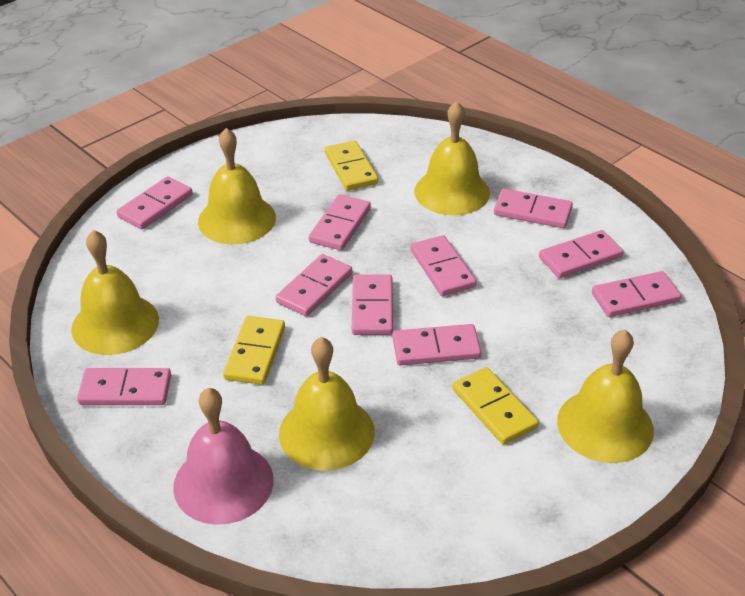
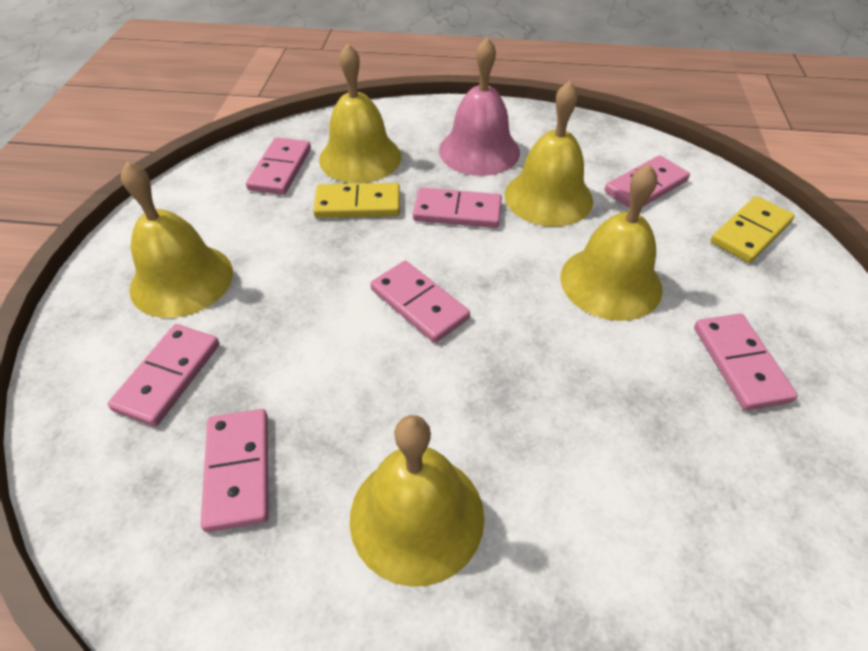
pink domino: [77,368,171,405] [117,177,193,229] [276,254,352,316] [309,194,371,250] [352,274,393,335] [392,324,481,365] [411,235,477,296] [494,189,573,228] [539,230,624,278] [592,271,681,317] = 10 -> [108,324,219,427] [201,409,269,532] [246,137,311,195] [370,261,470,343] [413,188,502,228] [605,155,690,208] [694,313,798,410] = 7
yellow domino: [223,316,285,385] [325,141,379,191] [452,367,539,445] = 3 -> [313,183,400,218] [710,196,795,263] = 2

